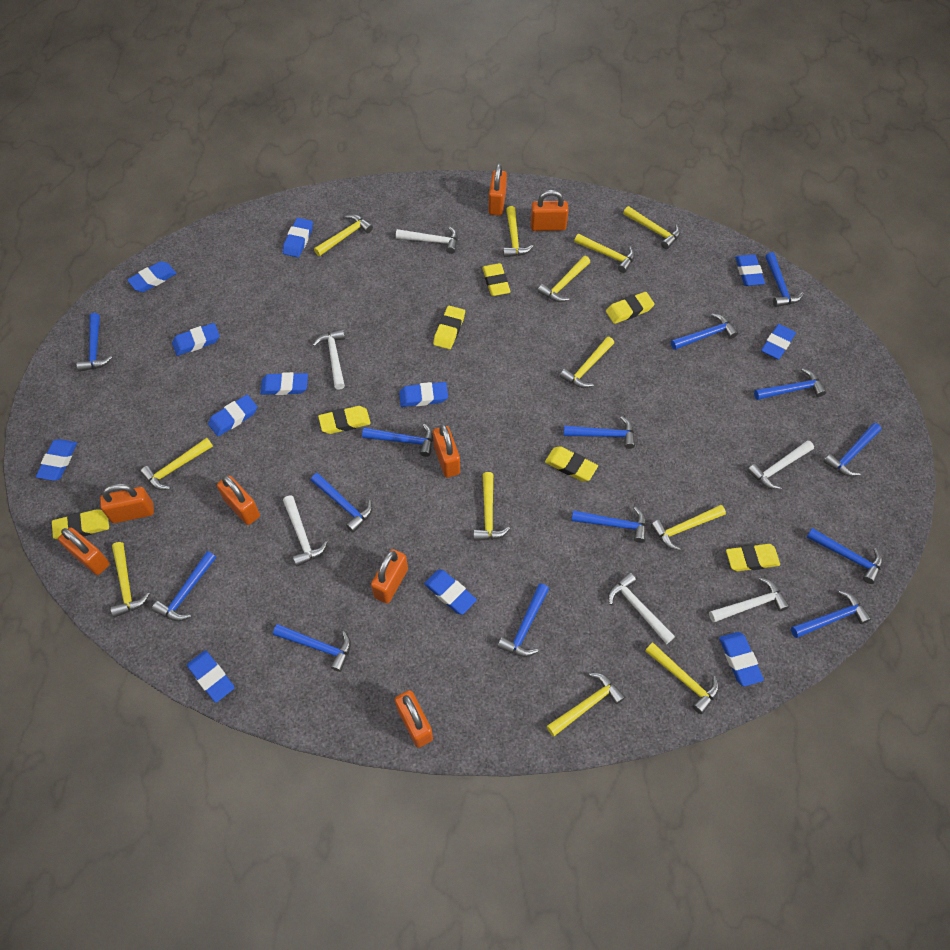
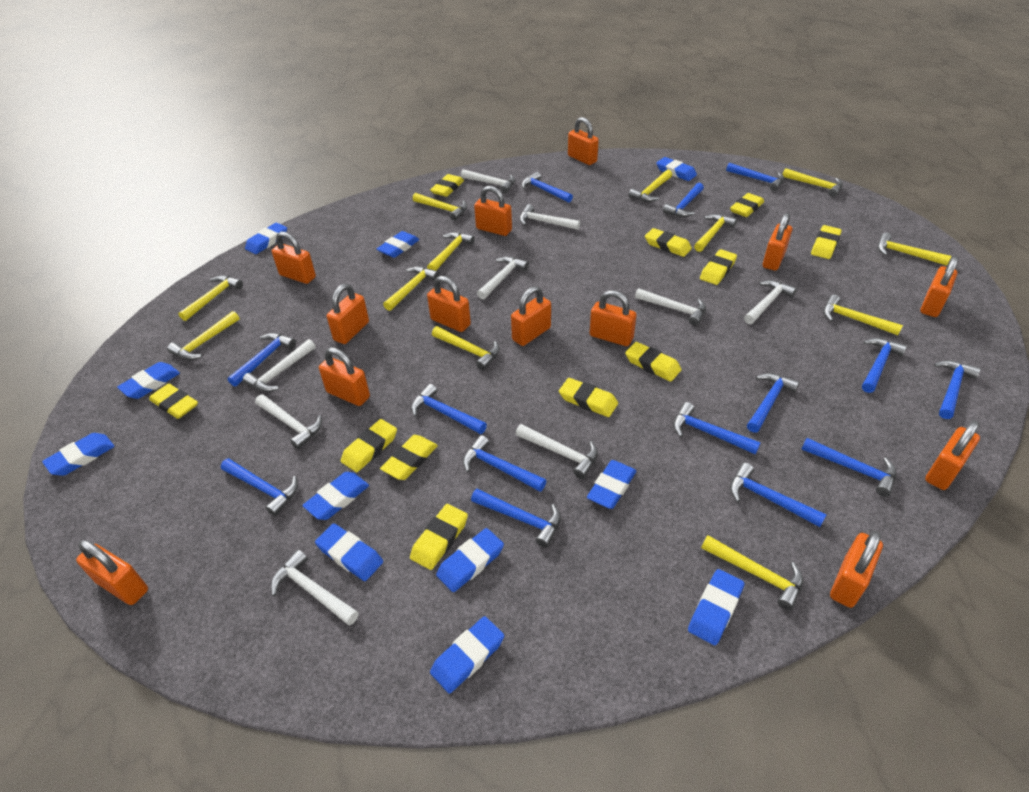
blue eraser: [36,439,77,481] [127,261,177,292] [172,323,220,356] [187,650,235,703] [208,395,257,436] [260,372,308,395] [283,218,313,257] [399,382,448,407] [424,569,477,615] [719,632,764,686] [735,254,765,286] [761,324,796,360] = 12 -> [42,433,115,476] [117,362,180,399] [245,223,287,254] [302,472,369,520] [315,523,383,581] [377,231,419,258] [430,616,504,694] [436,528,504,592] [587,460,636,509] [656,157,697,181] [688,569,745,645] = 11
orange padlock: [58,527,110,575] [100,484,154,523] [217,475,260,525] [371,549,408,604] [395,690,433,748] [433,425,460,478] [488,164,507,216] [531,190,569,231] = 8 -> [76,540,148,605] [272,232,316,284] [319,347,370,406] [327,284,369,344] [427,276,471,332] [474,186,512,236] [511,286,551,346] [568,117,599,165] [590,290,637,346] [763,213,792,270] [830,531,883,608] [920,256,958,317] [925,421,980,490] = 13
white hammer: [283,496,328,567] [313,330,345,390] [396,227,458,254] [608,573,675,644] [709,578,790,622] [747,440,814,489] = 6 -> [243,339,315,392] [255,394,322,449] [271,550,359,626] [461,169,515,193] [477,256,529,300] [516,424,598,479] [519,204,580,230] [635,288,706,326] [744,280,797,324] = 9
yellow eraser: [52,509,109,540] [318,406,371,434] [433,306,465,349] [482,263,510,296] [545,446,598,482] [606,292,655,324] [726,544,780,571] = 7 -> [149,383,198,419] [341,419,397,472] [380,435,438,480] [410,504,468,570] [430,174,464,197] [559,378,618,417] [625,342,682,382] [645,228,692,257] [700,249,737,285] [730,193,764,217] [811,225,842,259] = 11

